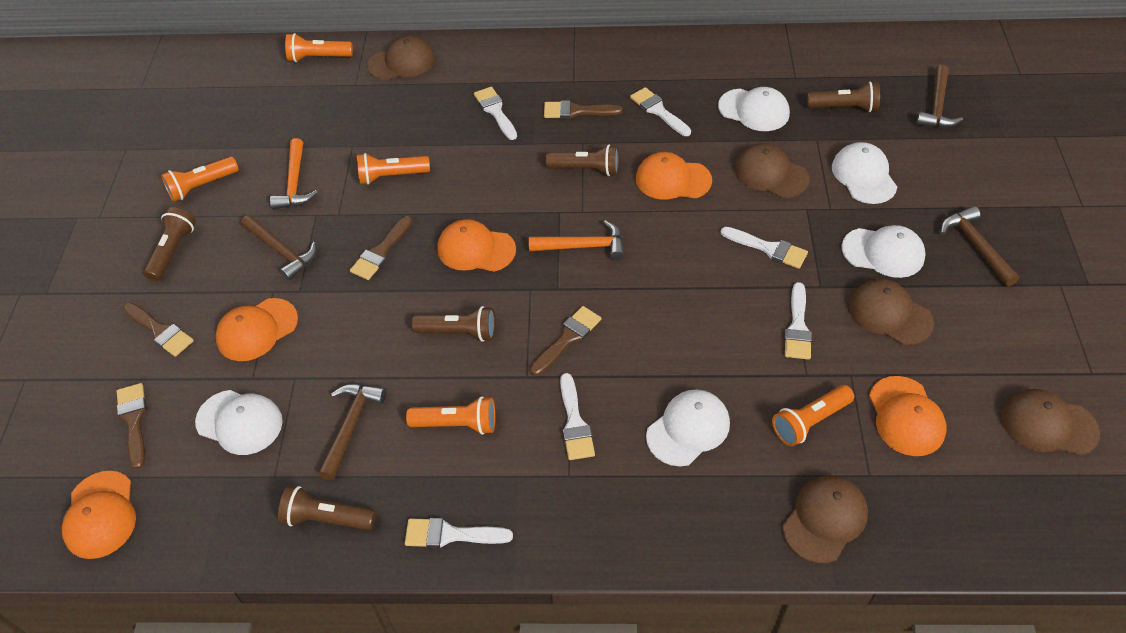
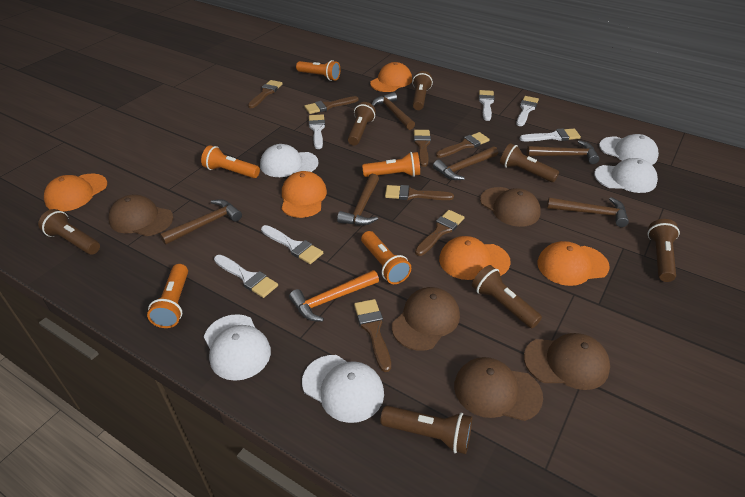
brown brush: [117,383,147,469] [123,302,194,357] [350,216,412,280] [530,306,601,375] [544,100,623,119] = 5 -> [248,80,283,108] [304,96,359,114] [354,299,391,372] [385,185,454,200] [414,130,431,167] [415,210,464,256] [436,132,490,158] = 7
brown flashlight: [143,207,196,281] [278,486,376,530] [412,306,496,342] [546,144,619,176] [807,82,880,112] = 5 -> [38,209,100,255] [348,102,376,146] [380,406,472,454] [412,71,433,110] [472,265,542,328] [500,143,559,182] [647,219,680,282] = 7
brown hammer: [241,215,317,281] [318,384,386,480] [916,65,963,128] [941,206,1019,286] = 4 -> [160,199,242,245] [337,174,379,225] [372,92,415,130] [433,146,498,180] [527,140,600,164] [547,197,629,227] = 6
orange hammer: [270,138,318,209] [529,220,625,261] = 2 -> [289,270,379,322] = 1

